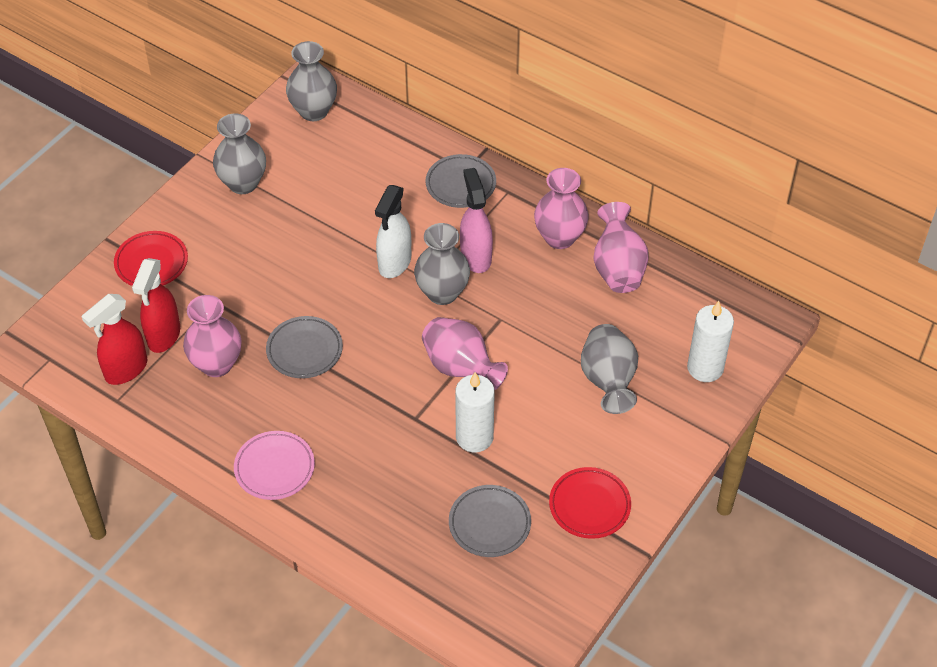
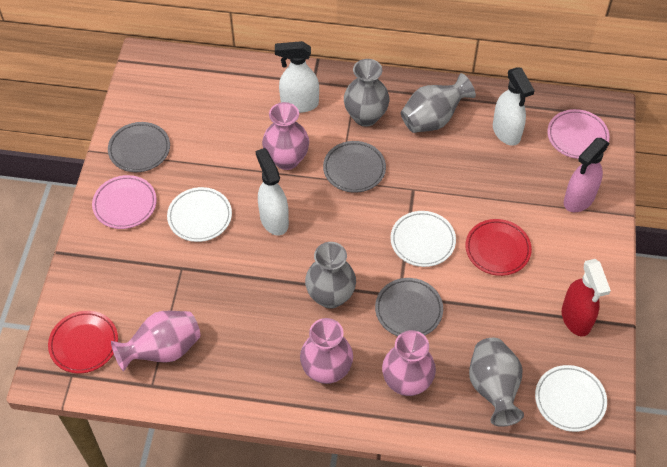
pink plate: [234,431,315,500] = 1 -> [92,175,157,229] [547,109,610,159] = 2
red spray bottle: [81,294,147,385] [132,258,180,353] = 2 -> [562,259,611,336] = 1
white candle: [455,372,495,452] [687,301,734,382] = 2 -> none = 0
white plate: none = 0 -> [167,187,232,242] [390,211,456,267] [535,365,607,432] = 3
white spray bottle: [375,185,411,278] = 1 -> [256,148,289,236] [275,41,319,113] [493,67,535,146] = 3

